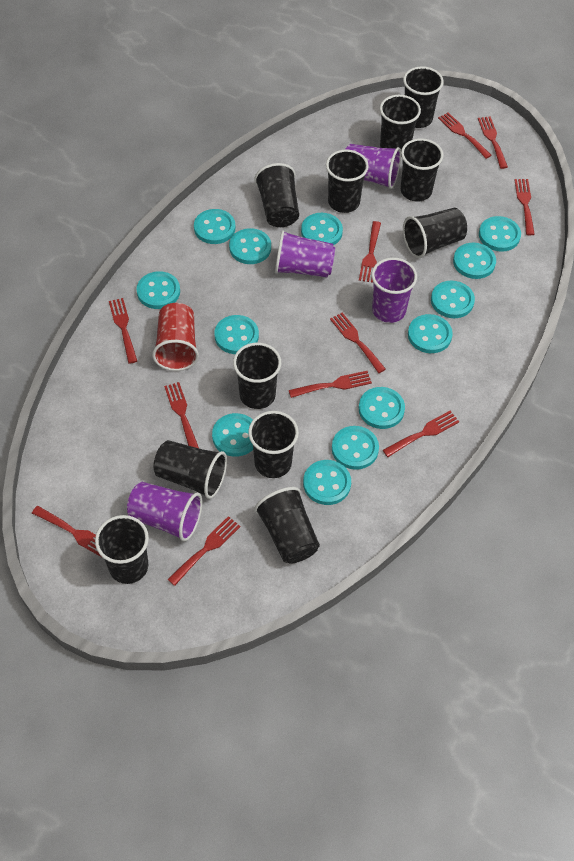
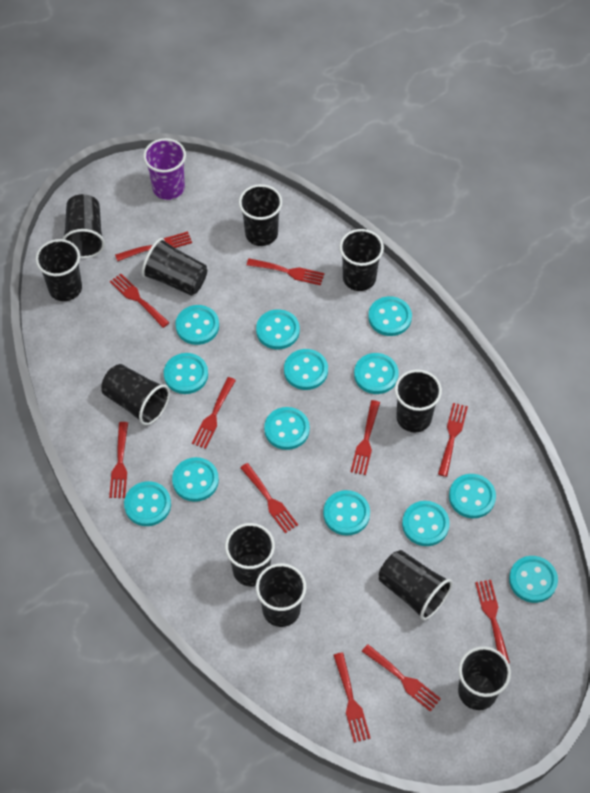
purple cup: [127,482,202,542] [275,230,335,277] [345,144,401,189] [371,258,417,323] = 4 -> [143,138,186,200] = 1
red cup: [152,303,199,371] = 1 -> none = 0

